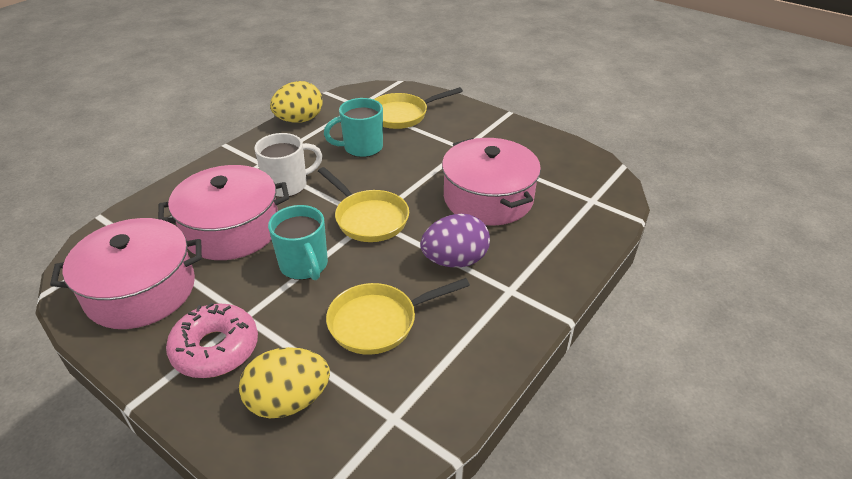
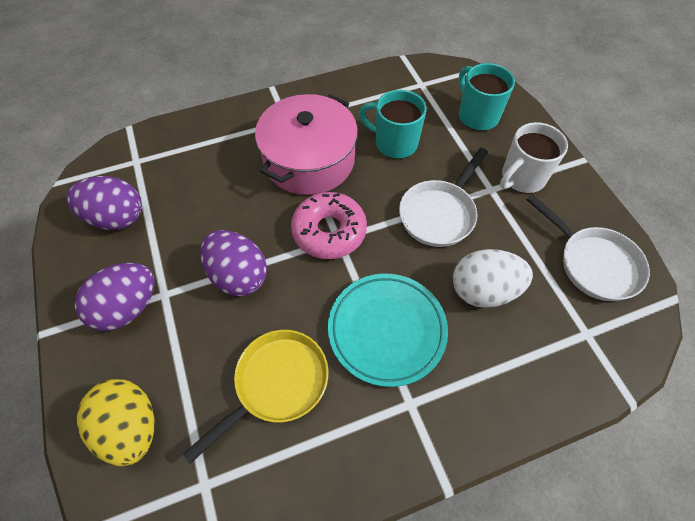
pink pot: [50,218,202,329] [158,165,289,260] [442,138,541,226] = 3 -> [255,94,358,195] = 1
purple egg: [420,214,490,267] = 1 -> [66,176,142,230] [75,263,155,331] [200,230,267,296] = 3
turquoise plate: none = 0 -> [328,274,448,387] = 1
white egg: none = 0 -> [453,249,533,308] = 1
white pan: none = 0 -> [399,148,488,247] [527,194,650,301] = 2
yellow egg: [239,347,330,418] [270,81,323,123] = 2 -> [77,379,155,466] = 1
yellow pan: [318,167,409,242] [326,278,470,355] [374,87,463,129] = 3 -> [183,330,328,464] = 1

